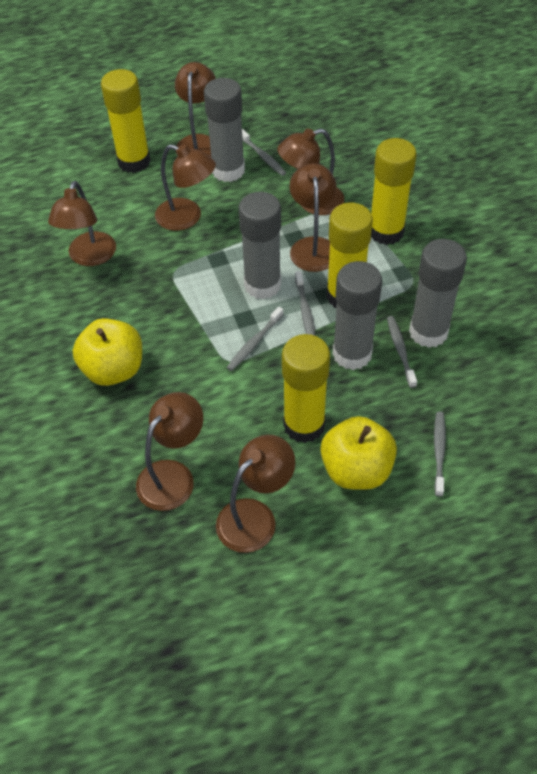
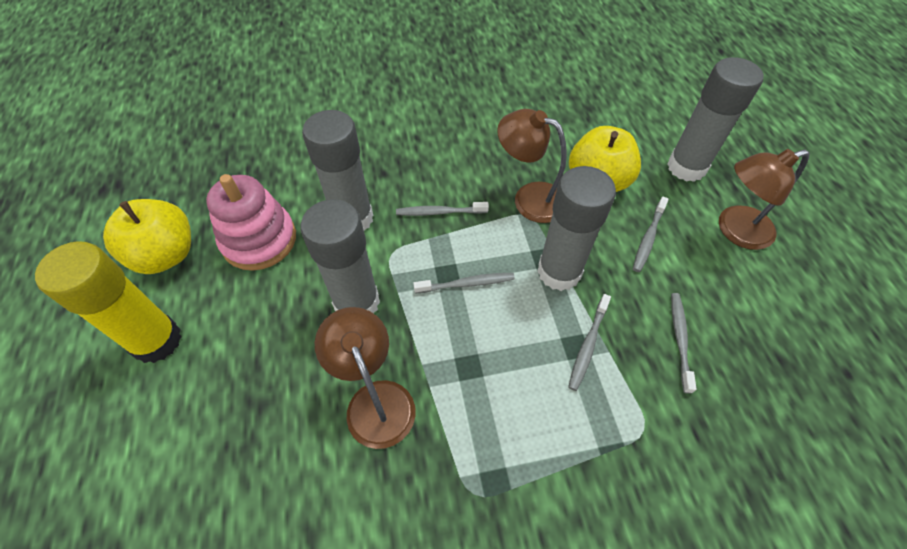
brown lamp: [48,181,116,266] [136,392,203,511] [155,144,216,231] [175,62,216,157] [216,435,295,553] [277,128,344,215] [290,163,336,272] = 7 -> [315,307,416,449] [497,109,567,223] [719,149,810,250] = 3
pink stacking toy: none = 0 -> [206,174,296,271] = 1
yellow glue stick: [101,69,151,173] [282,334,330,443] [326,203,373,308] [371,138,417,245] = 4 -> [35,241,181,363] = 1

